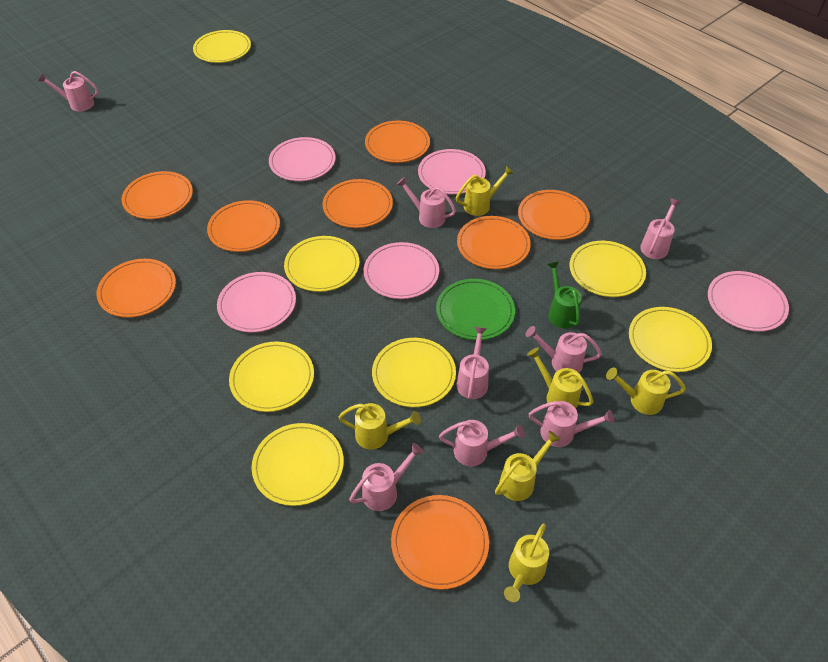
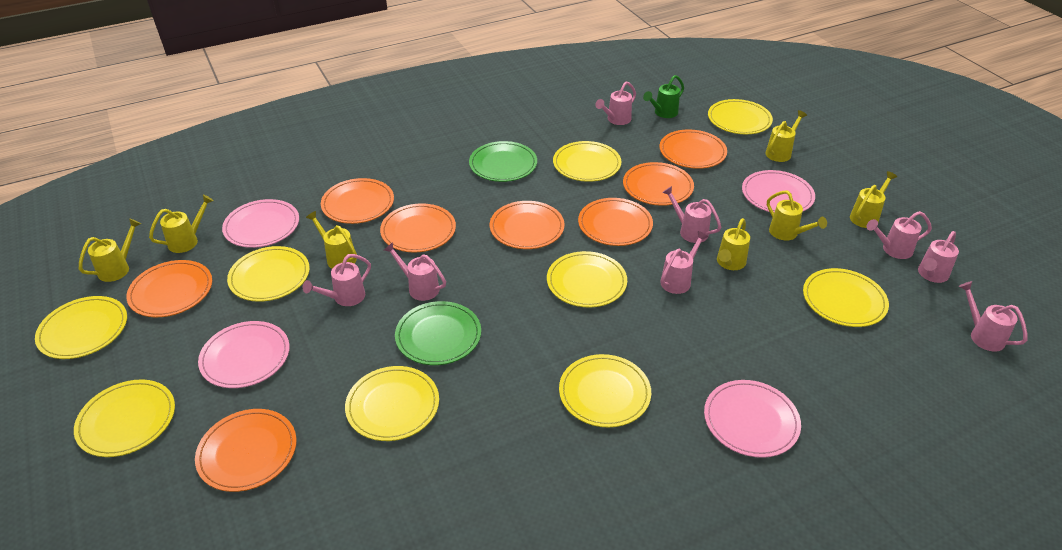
green plate: [436,279,515,340] = 1 -> [395,301,481,365] [469,141,537,182] = 2
pink plate: [217,272,296,332] [269,137,336,181] [364,242,439,299] [418,149,486,194] [708,271,789,332] = 5 -> [198,321,290,388] [222,199,299,248] [704,380,801,458] [742,170,815,212] = 4
yellow plate: [193,30,251,63] [229,342,314,412] [252,423,344,506] [284,236,359,292] [372,338,456,407] [570,241,646,297] [629,307,712,372] = 7 -> [35,296,127,359] [74,379,175,457] [227,246,310,302] [345,366,439,441] [547,251,627,307] [553,141,621,182] [559,354,651,427] [708,99,773,134] [803,268,889,327] = 9
yellow watering can: [339,403,421,450] [456,166,514,216] [495,431,561,501] [504,524,549,602] [527,347,593,409] [606,368,686,415] = 6 -> [79,218,141,282] [149,195,214,253] [306,211,357,268] [717,218,750,270] [765,110,807,162] [767,191,827,241] [850,171,897,228] = 7

